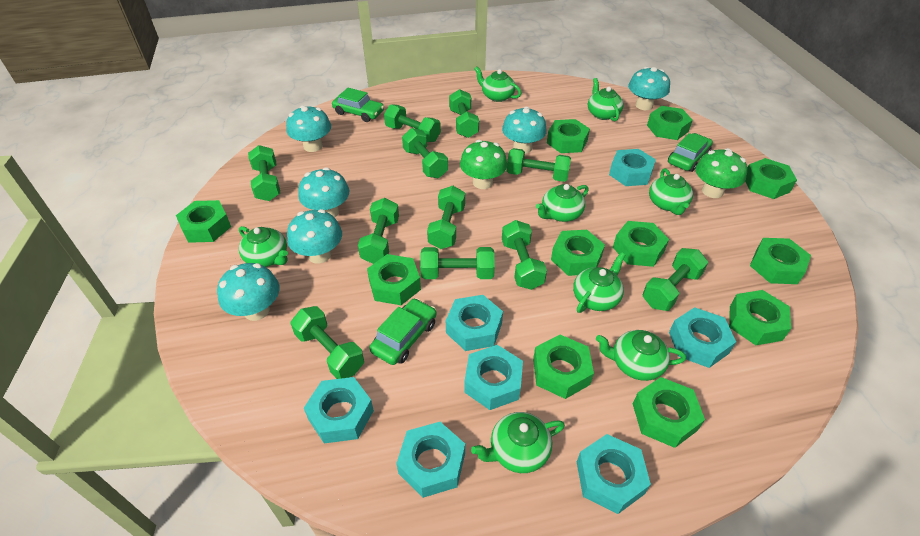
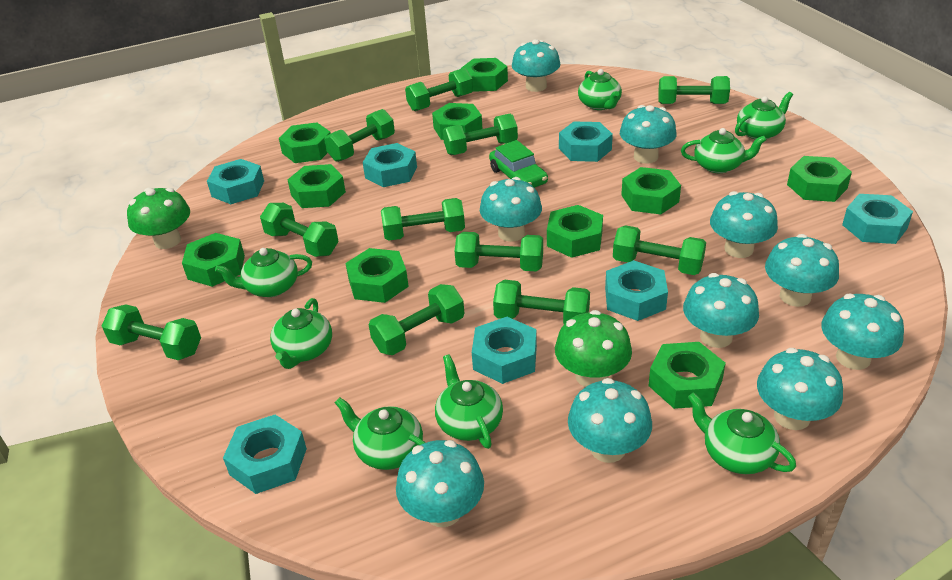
green car: [332,88,384,122] [369,298,437,365] [668,133,713,172] = 3 -> [489,140,548,188] = 1
green nut: [176,200,231,243] [367,254,421,305] [533,335,594,399] [547,119,590,153] [551,230,605,276] [613,221,669,267] [633,377,705,448] [647,106,693,140] [729,290,791,345] [745,158,797,199] [750,238,811,284] = 11 -> [182,233,245,287] [279,122,331,163] [287,164,346,208] [345,248,409,303] [432,103,482,140] [461,58,508,92] [547,205,603,258] [621,167,681,214] [648,342,726,409] [787,156,852,202] = 10
turquoise mushroom: [217,263,280,321] [286,105,331,152] [287,209,342,264] [298,167,349,218] [502,106,547,154] [628,67,670,110] = 6 -> [396,440,484,527] [480,177,542,242] [512,39,560,92] [568,378,652,463] [620,105,677,164] [683,273,759,348] [710,191,778,258] [757,348,843,430] [765,234,839,307] [821,293,904,370] = 10

